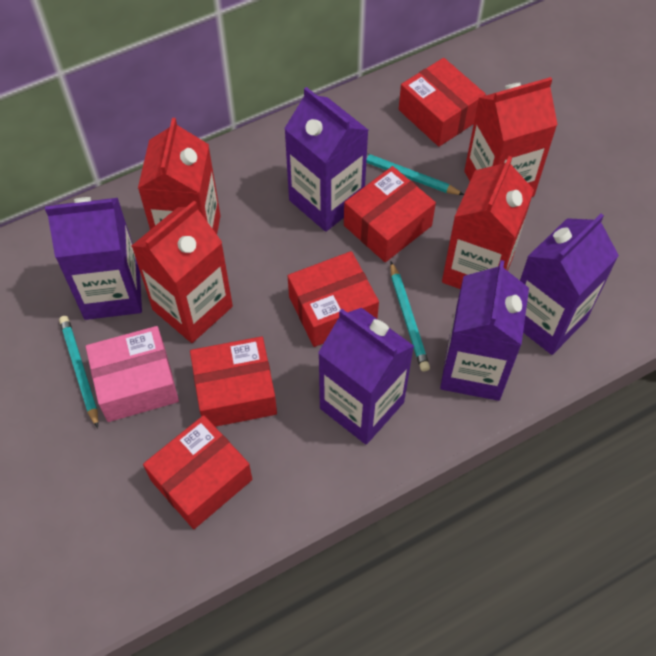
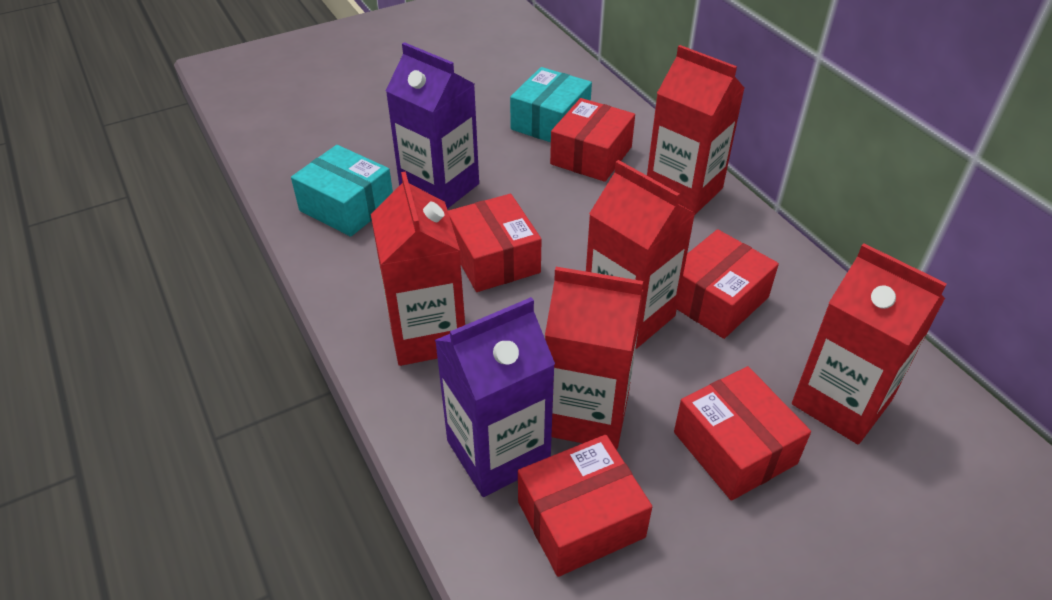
pink box: [86,326,179,422] = 1 -> none = 0
purple carton: [45,197,142,320] [284,87,368,232] [318,308,414,445] [440,260,529,401] [520,214,619,355] = 5 -> [386,42,479,209] [435,297,555,497] = 2
red carton: [132,201,233,343] [138,118,221,234] [442,156,534,289] [464,77,558,197] = 4 -> [371,171,465,366] [545,267,644,450] [586,160,695,350] [647,45,745,216] [792,243,947,444] = 5
turquoise box: none = 0 -> [291,145,393,237] [510,67,592,142] = 2
turquoise pencil: [59,316,98,428] [366,153,464,195] [390,262,430,372] = 3 -> none = 0

